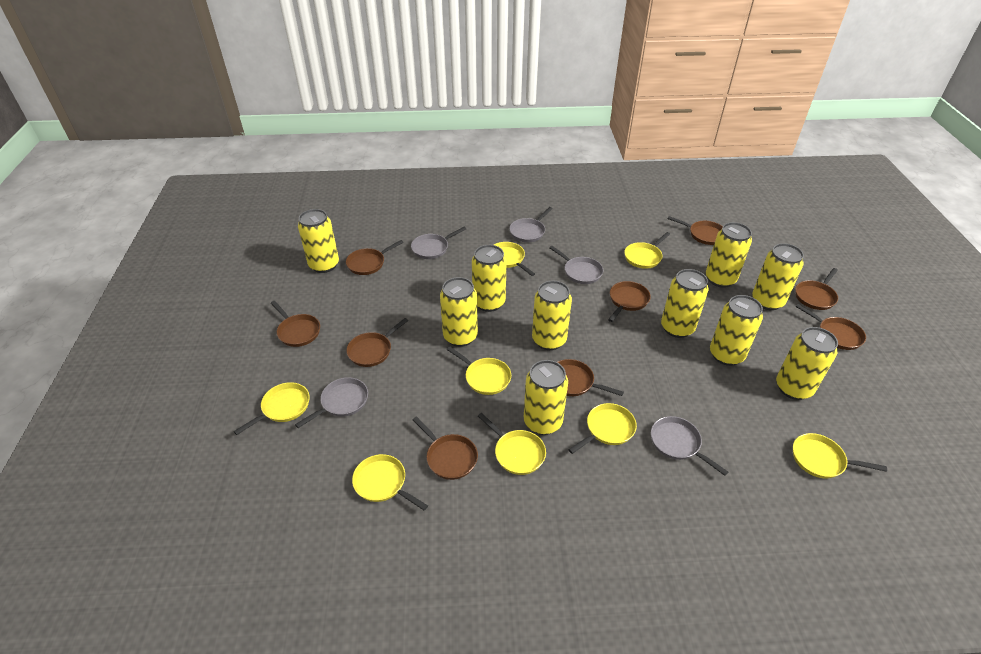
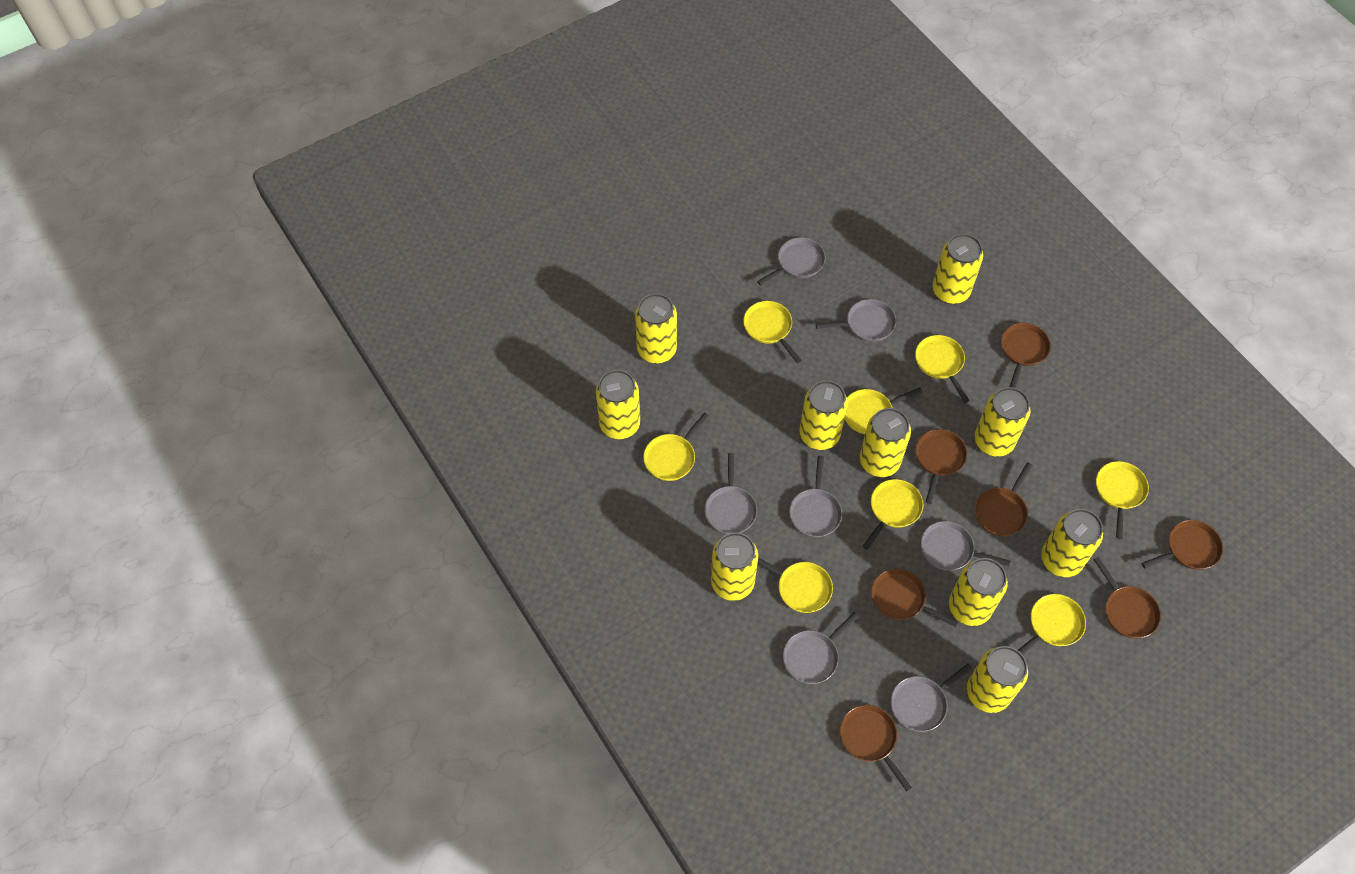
brown pan: [271,301,320,347] [346,240,403,275] [346,318,408,367] [413,416,478,480] [557,359,624,396] [608,281,651,322] [668,216,723,245] [795,268,838,310] [795,304,866,350] = 9 -> [840,705,912,791] [871,569,958,627] [916,429,967,504] [975,462,1033,536] [1001,323,1051,388] [1093,557,1161,638] [1142,520,1223,570] = 7
grey pan: [295,377,368,428] [411,227,466,259] [509,207,553,242] [549,246,603,284] [651,416,728,476] = 5 -> [705,453,757,534] [757,237,826,285] [783,612,859,684] [789,456,842,537] [816,299,896,342] [891,663,972,732] [921,521,1010,571] = 7

